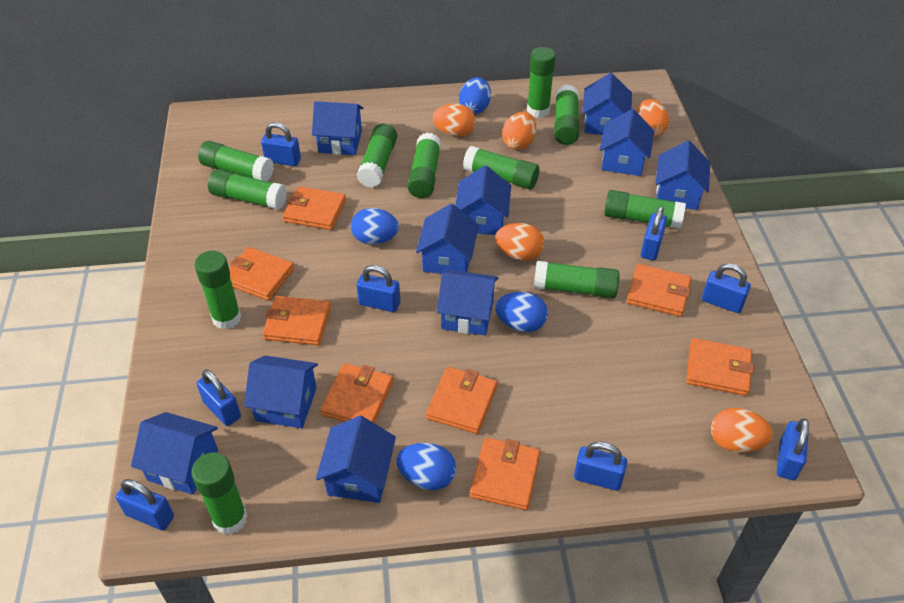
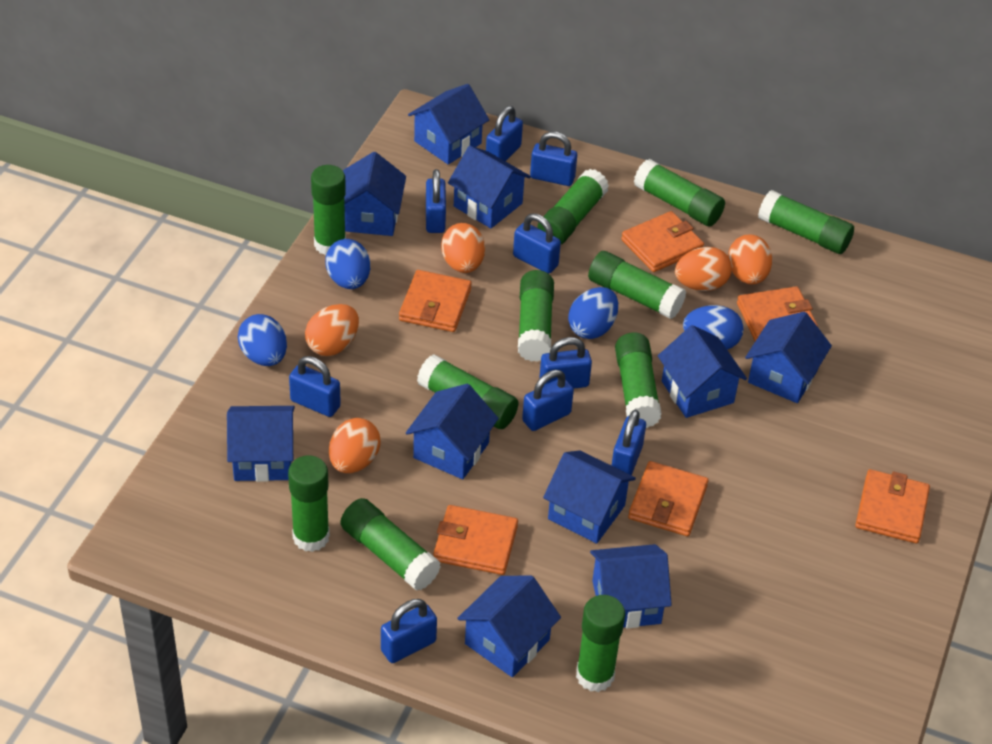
blue padlock: [116,479,174,531] [197,369,241,426] [261,122,301,166] [357,265,400,312] [574,441,627,491] [641,206,667,260] [702,263,751,313] [777,418,809,480] = 8 -> [289,356,341,417] [381,599,437,663] [426,169,446,233] [486,106,523,161] [513,213,561,274] [522,370,574,431] [530,131,577,186] [539,337,592,389] [611,410,646,475] = 9
orange wallet: [229,247,294,301] [262,296,331,345] [283,186,346,230] [320,363,393,423] [426,367,497,434] [470,438,541,510] [626,264,691,317] [686,338,754,396] = 8 -> [399,270,472,332] [433,505,518,575] [621,211,704,272] [628,461,709,536] [737,286,818,341] [855,469,930,543] = 6

